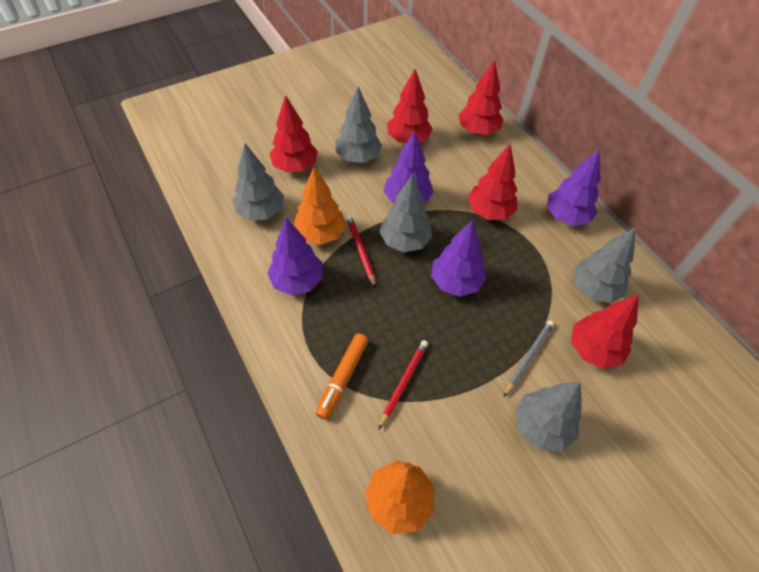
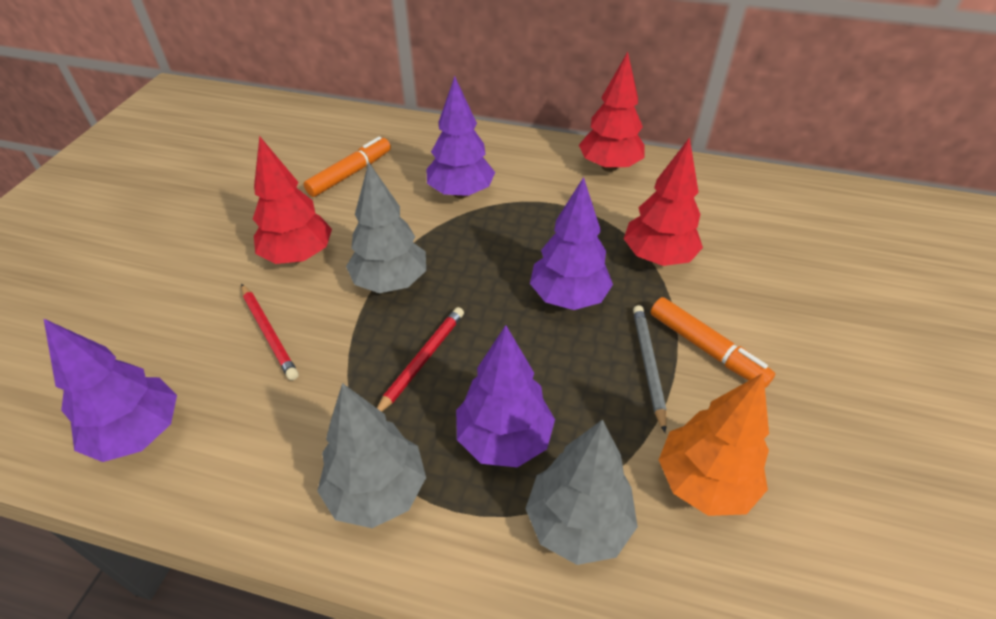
grey tree: [233,143,284,221] [335,87,382,163] [380,175,432,252] [515,382,582,451] [573,227,636,303] = 5 -> [317,383,426,528] [346,162,426,293] [525,419,638,565] = 3
orange marker: [316,334,369,420] = 1 -> [304,137,391,197] [650,297,775,388] = 2
orange tree: [294,167,346,245] [365,460,434,534] = 2 -> [659,373,769,516] = 1
red tree: [270,95,318,172] [387,69,433,143] [458,59,503,135] [467,145,517,220] [571,294,639,369] = 5 -> [253,136,332,264] [579,52,645,172] [624,137,703,266] = 3

